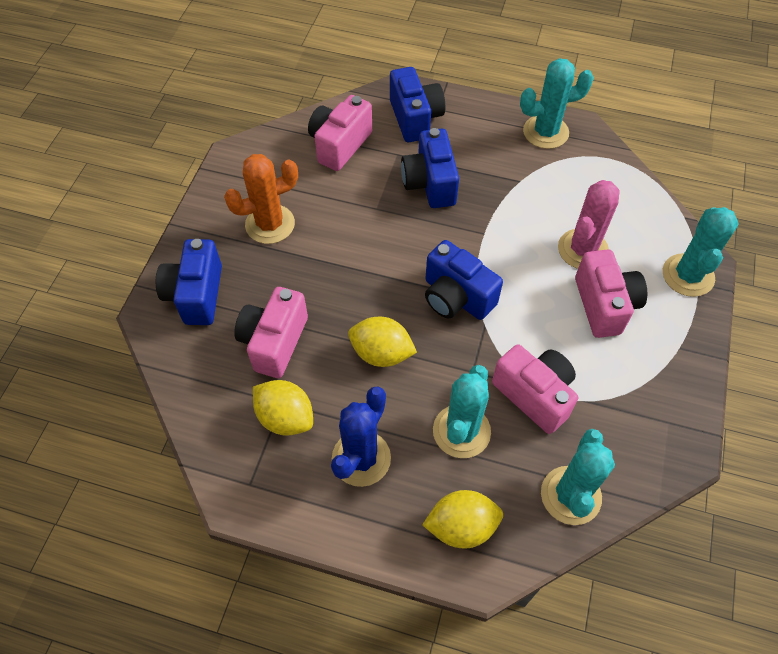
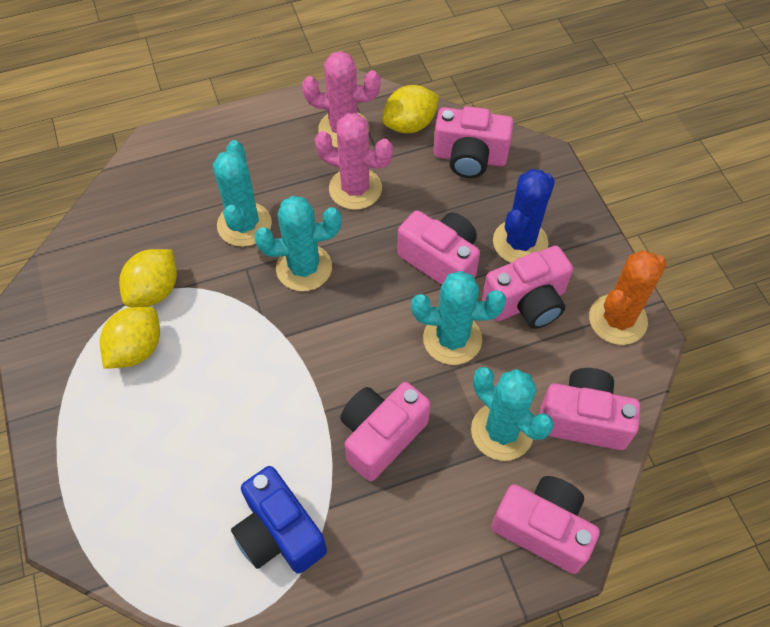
blue camera: [156,239,222,325] [390,67,445,142] [401,128,459,208] [425,240,503,320] = 4 -> [231,466,327,574] = 1
pink cactus: [558,180,620,269] = 1 -> [302,51,381,148] [315,113,393,210] = 2
pink camera: [234,287,308,378] [308,95,372,171] [492,344,578,434] [575,249,647,338] = 4 -> [340,382,431,481] [397,210,480,285] [433,106,514,178] [482,246,573,329] [491,476,600,574] [540,368,640,450] = 6

